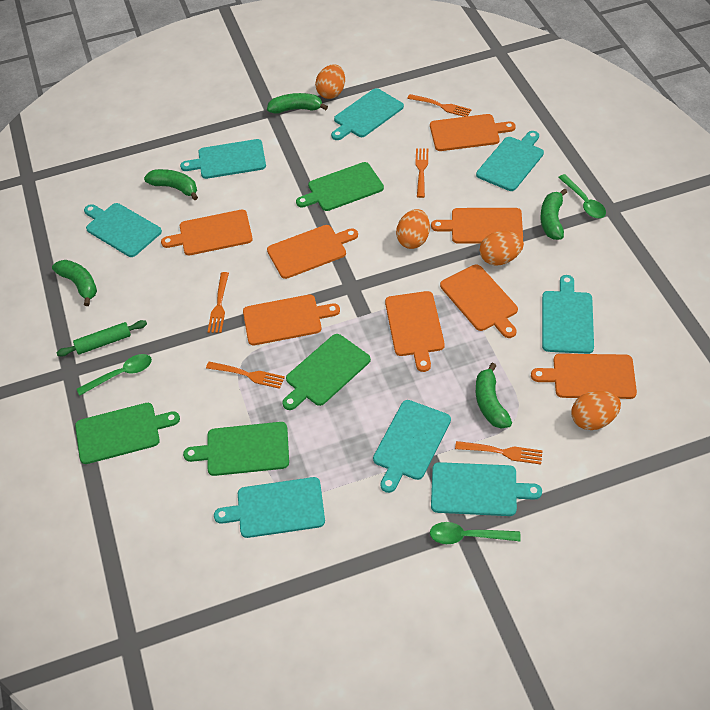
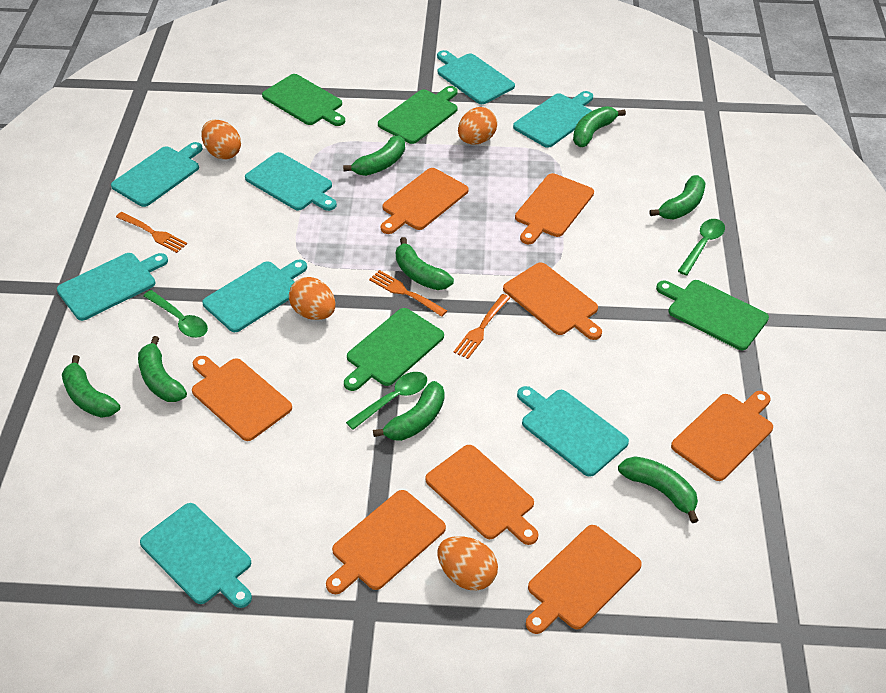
green banana: [52,260,97,306] [144,169,198,200] [267,93,328,114] [476,363,512,428] [540,188,567,240] = 5 -> [62,355,120,418] [138,336,187,402] [343,136,405,176] [373,381,444,441] [396,237,454,290] [573,106,626,147] [618,456,699,523] [649,175,706,219] = 8
green rolling pin: [56,320,147,357] = 1 -> none = 0
orange fork: [206,361,285,389] [208,272,229,333] [407,94,472,117] [415,148,428,198] [455,441,543,464] = 5 -> [116,212,187,253] [369,270,447,317] [453,294,510,359] = 3

